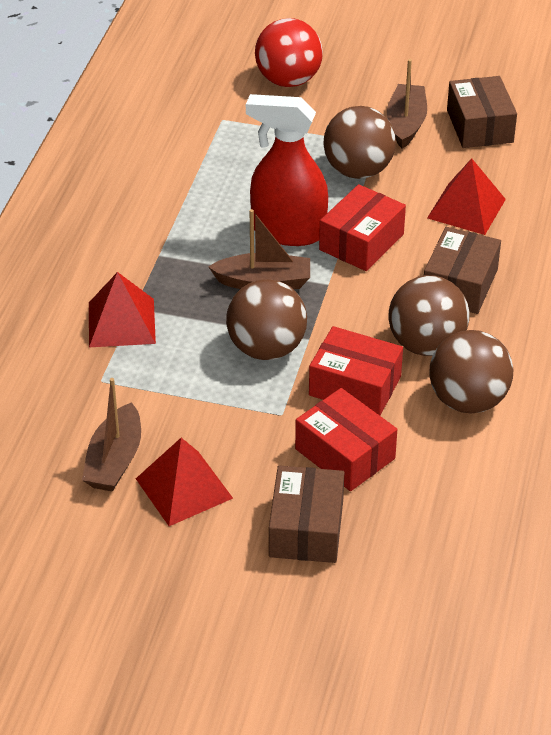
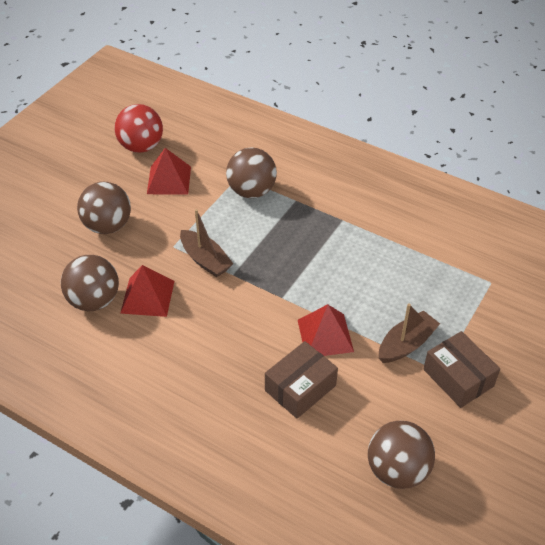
brown boat: [82,378,141,492] [208,209,310,289] [387,59,427,149] = 3 -> [180,209,233,277] [379,303,440,363] = 2
brown box: [269,465,344,563] [424,227,501,314] [447,76,517,148] = 3 -> [265,341,338,419] [423,331,500,408] = 2
red box: [295,388,397,491] [309,326,403,415] [319,184,406,271] = 3 -> none = 0
red spray bottle: [246,94,328,246] = 1 -> none = 0

